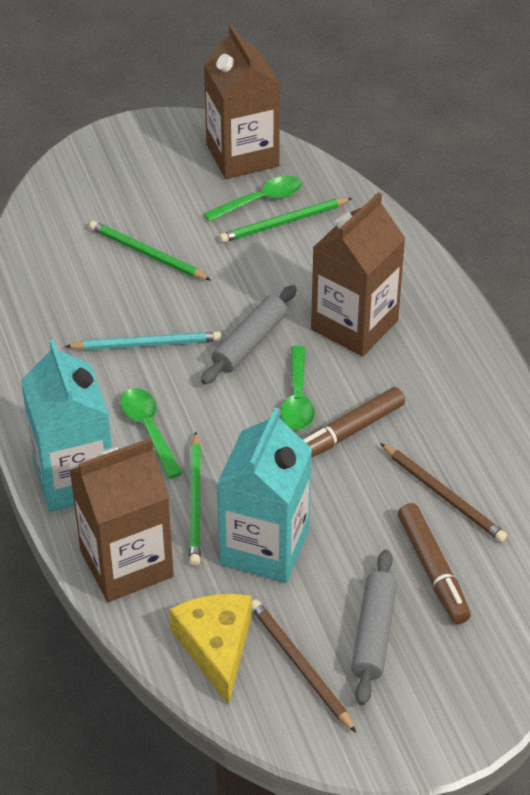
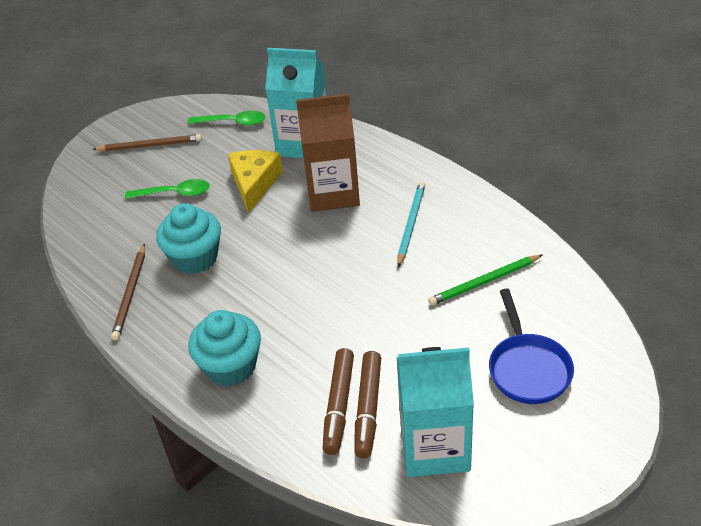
blue pan: none = 0 -> [489,289,574,404] = 1
brown carton: [69,438,174,602] [204,24,280,179] [311,192,406,356] = 3 -> [296,93,360,212] = 1
green pencil: [89,221,211,280] [189,431,201,566] [219,198,352,243] = 3 -> [428,255,542,305] = 1
green spoon: [121,388,183,479] [204,176,302,222] [280,346,315,430] = 3 -> [125,179,210,199] [188,111,265,126] = 2
grey rolling pin: [201,285,297,384] [351,550,397,705] = 2 -> none = 0
turquoise cupcake: none = 0 -> [156,203,221,274] [188,310,261,387] = 2

